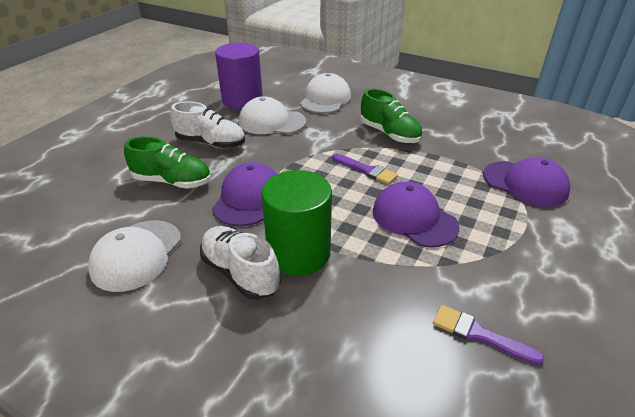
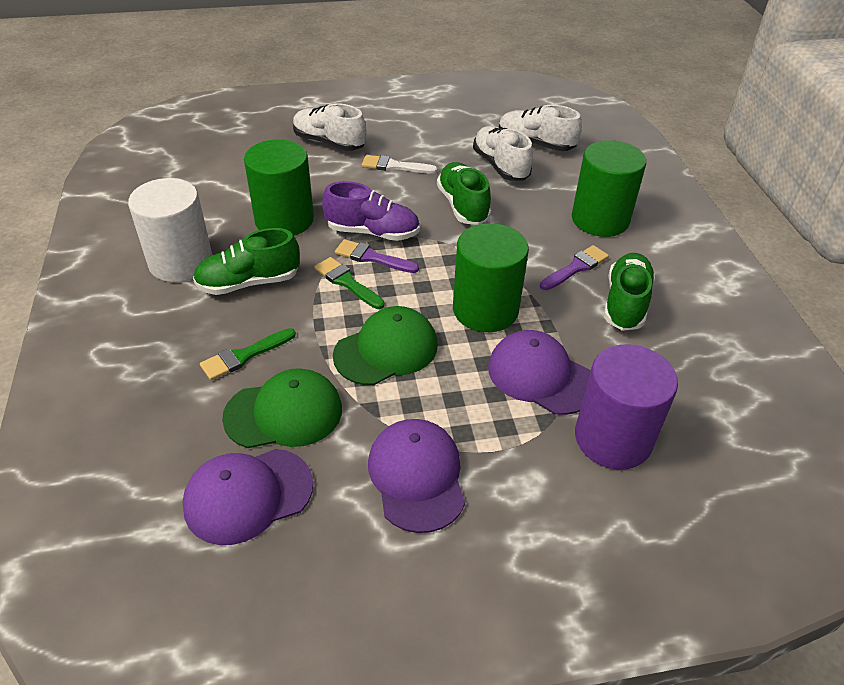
green brush: none = 0 -> [200,328,296,380] [314,257,385,309] = 2
green cap: none = 0 -> [222,368,342,448] [333,306,438,385] = 2
green cylinder: [261,170,332,276] = 1 -> [244,140,314,236] [453,223,529,332] [572,140,646,237] = 3
green shoe: [124,136,211,188] [361,89,422,143] = 2 -> [193,228,300,295] [437,162,491,225] [604,253,655,331] = 3
purple shoe: none = 0 -> [322,181,420,241] = 1
white brush: none = 0 -> [362,155,438,174] = 1
white cap: [88,220,181,292] [239,96,306,134] [300,73,351,113] = 3 -> none = 0
white cylinder: none = 0 -> [128,178,212,282] = 1
white shoe: [170,101,245,148] [200,226,281,300] = 2 -> [293,103,366,151] [473,126,533,181] [499,105,582,151] = 3

